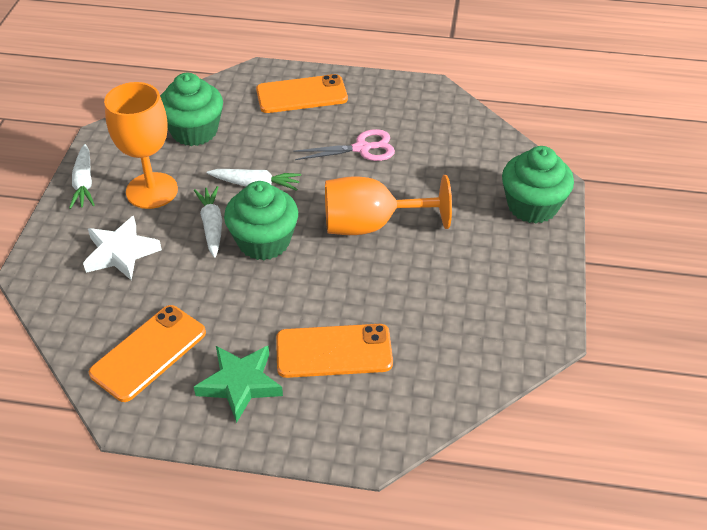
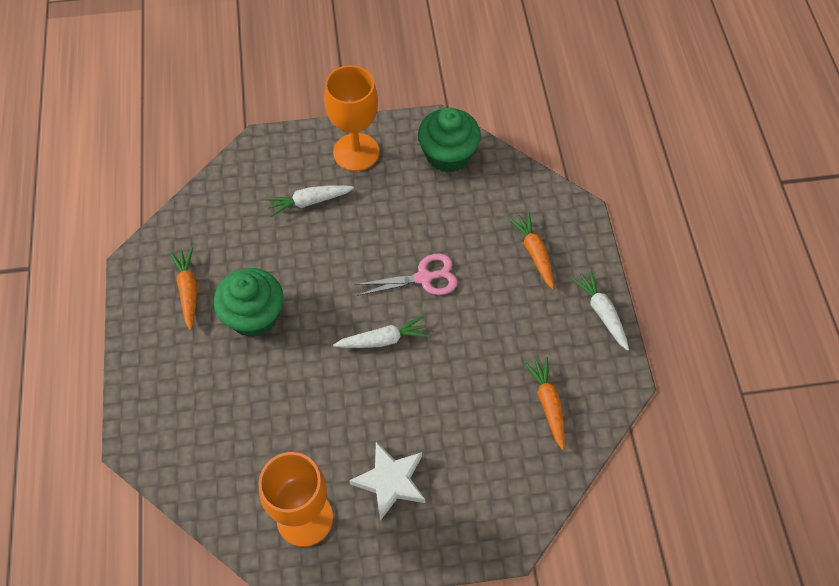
green cupcake: [160,73,223,146] [224,181,298,260] [502,146,574,224] = 3 -> [214,268,283,337] [418,108,481,173] = 2
green star: [194,346,283,423] = 1 -> none = 0
orange carrot: none = 0 -> [170,247,197,330] [508,211,554,289] [524,356,565,450] = 3
orange phone: [89,305,206,402] [256,74,348,113] [276,324,393,378] = 3 -> none = 0

